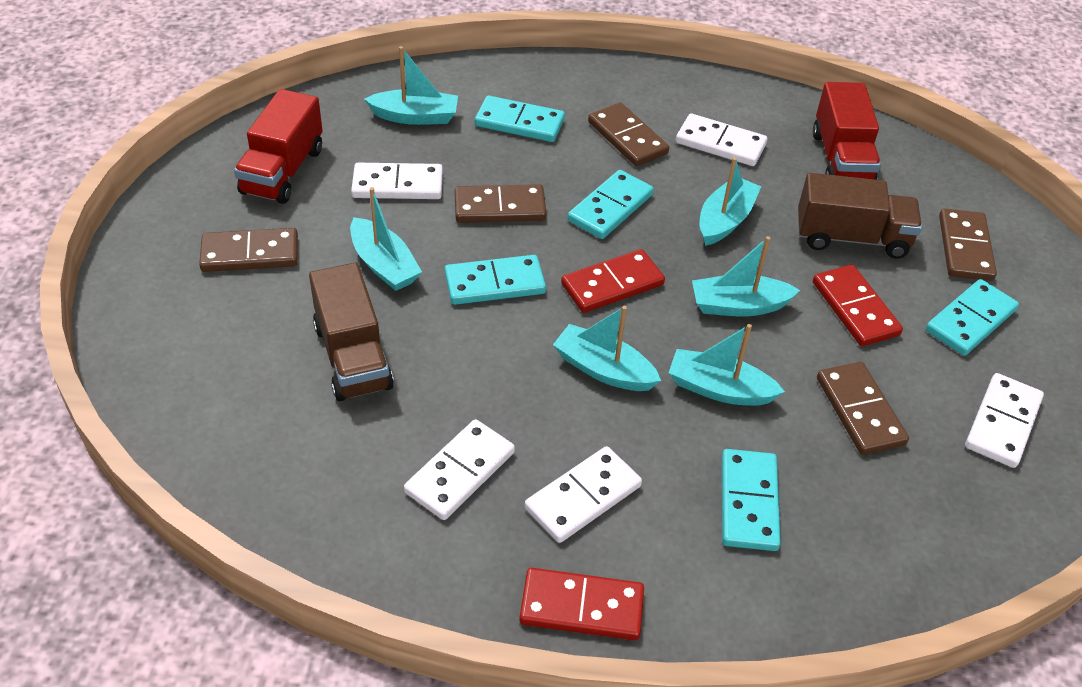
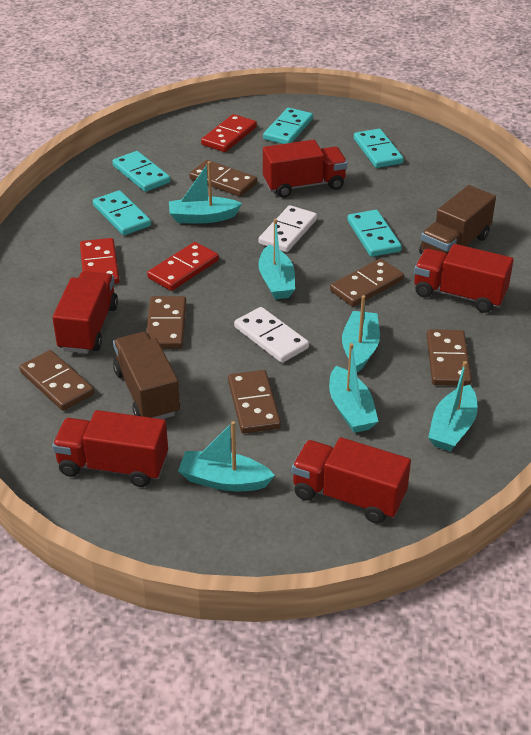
brown domino: [199,228,298,272] [454,184,547,223] [588,102,669,166] [817,362,909,455] [939,208,997,281] = 5 -> [19,350,94,411] [146,296,186,349] [189,160,257,197] [228,370,281,433] [330,259,404,306] [427,329,472,386] = 6
red truck: [234,89,323,204] [813,82,881,180] = 2 -> [52,271,118,354] [52,410,168,487] [263,140,347,198] [292,437,411,524] [414,244,514,313] = 5
white domino: [351,163,443,199] [404,419,515,520] [525,446,642,543] [676,113,767,166] [965,373,1044,468] = 5 -> [234,307,309,363] [259,205,317,252] = 2

